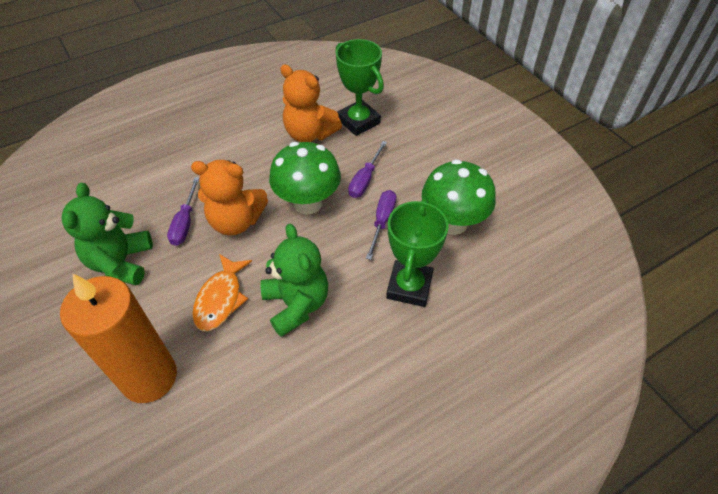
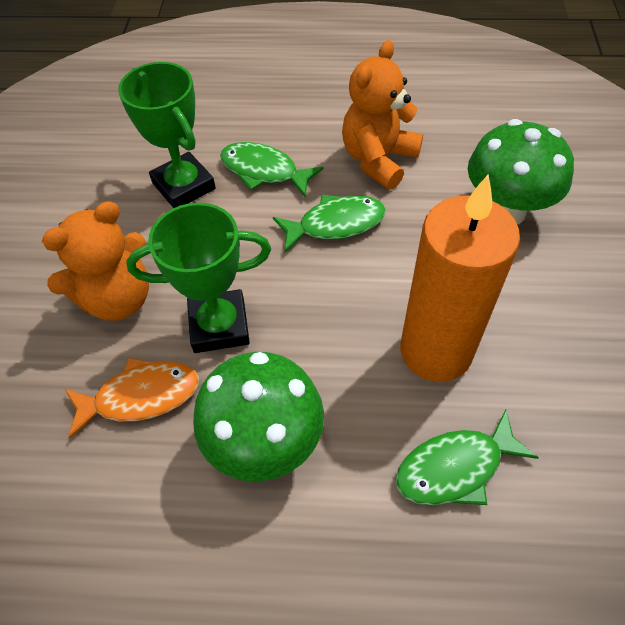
green fish: none = 0 -> [220,142,324,197] [273,195,386,252] [396,410,539,505] = 3
green teddy bear: [62,183,153,286] [260,224,328,337] = 2 -> none = 0
purple screwdriver: [167,177,199,246] [348,141,387,198] [366,190,396,260] = 3 -> none = 0

